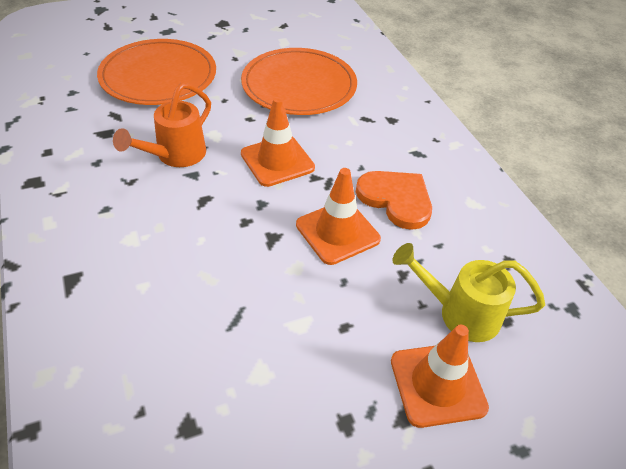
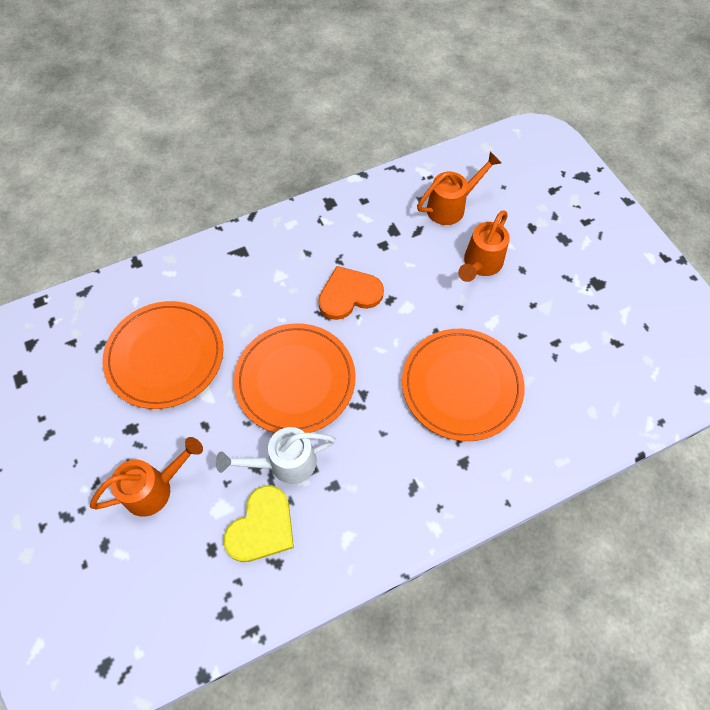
orange plate: [97,39,216,105] [241,48,357,115] = 2 -> [102,301,223,409] [234,323,356,433] [402,329,525,441] = 3
orange traffic cone: [241,97,315,187] [296,168,381,265] [391,325,489,428] = 3 -> none = 0
orange watering can: [113,82,211,167] = 1 -> [90,437,203,517] [417,152,501,225] [458,210,510,282] = 3
white watering can: none = 0 -> [216,427,336,484] = 1
yellow heart: none = 0 -> [223,485,294,562] = 1
yellow watering can: [392,243,545,342] = 1 -> none = 0

